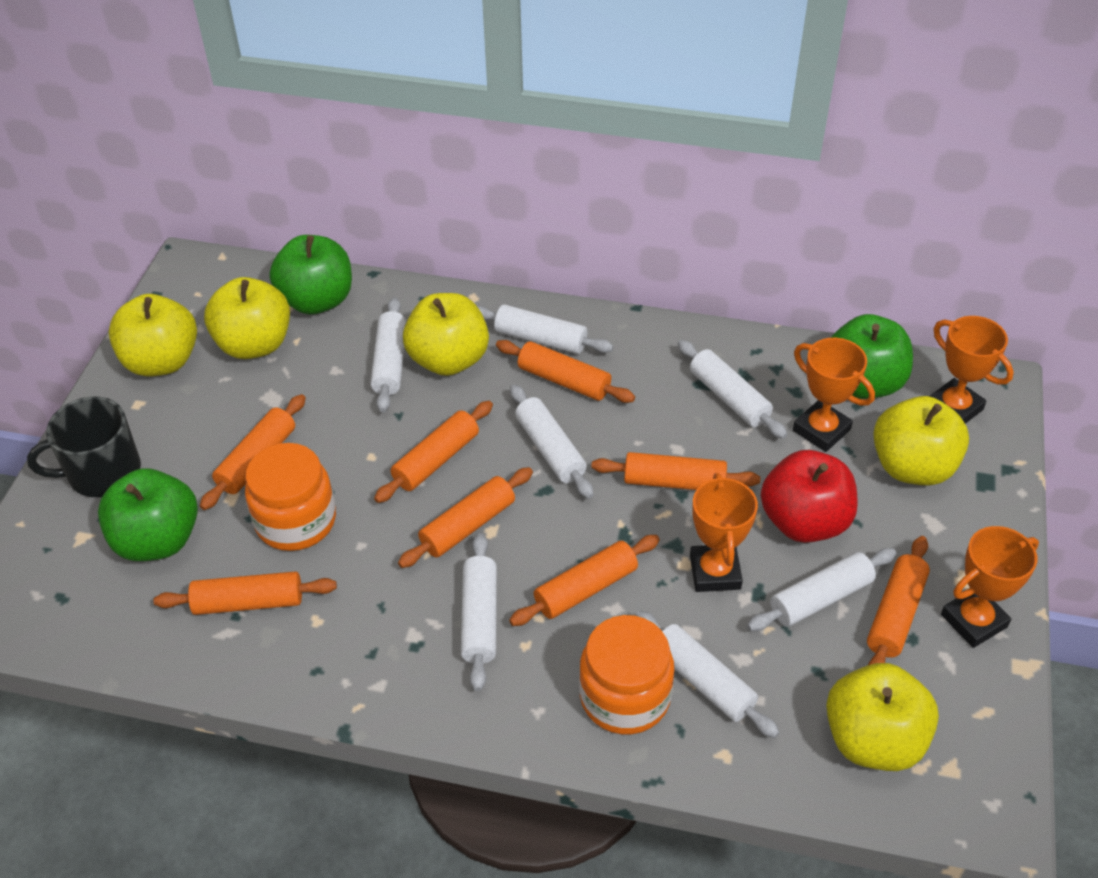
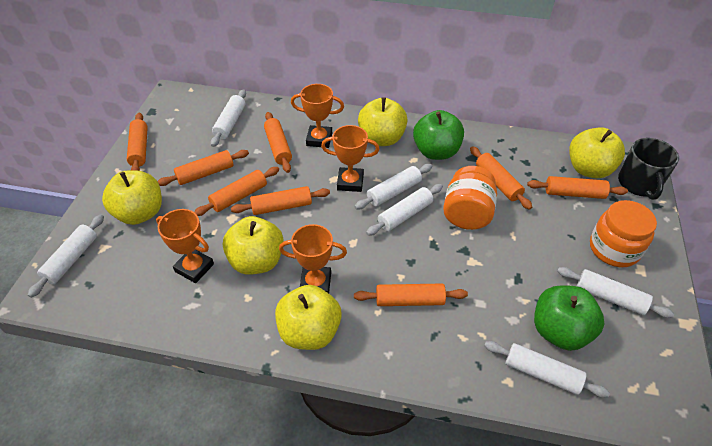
green apple: [98,468,198,561] [269,235,352,315] [831,314,913,399] = 3 -> [413,110,464,160] [534,285,604,351] = 2
red apple: [761,450,858,543] = 1 -> none = 0
white rolling pin: [370,297,407,412] [461,533,497,691] [477,304,613,354] [510,385,594,499] [635,610,780,738] [678,340,787,439] [747,548,897,631] = 7 -> [28,214,104,298] [211,89,246,147] [355,164,432,209] [366,184,443,236] [484,341,610,398] [557,267,674,318] = 6

